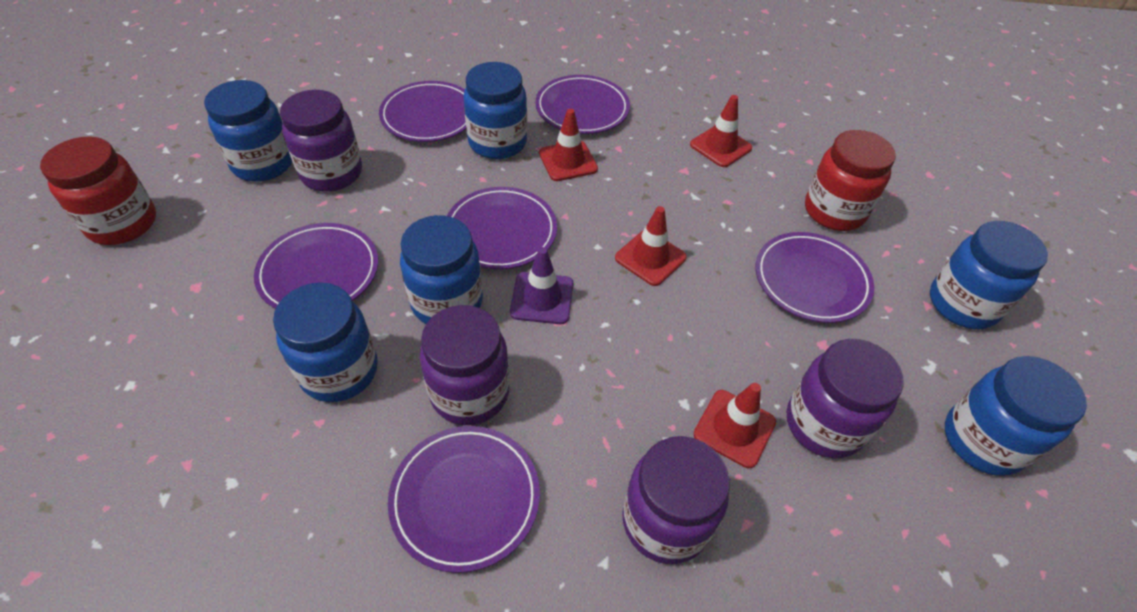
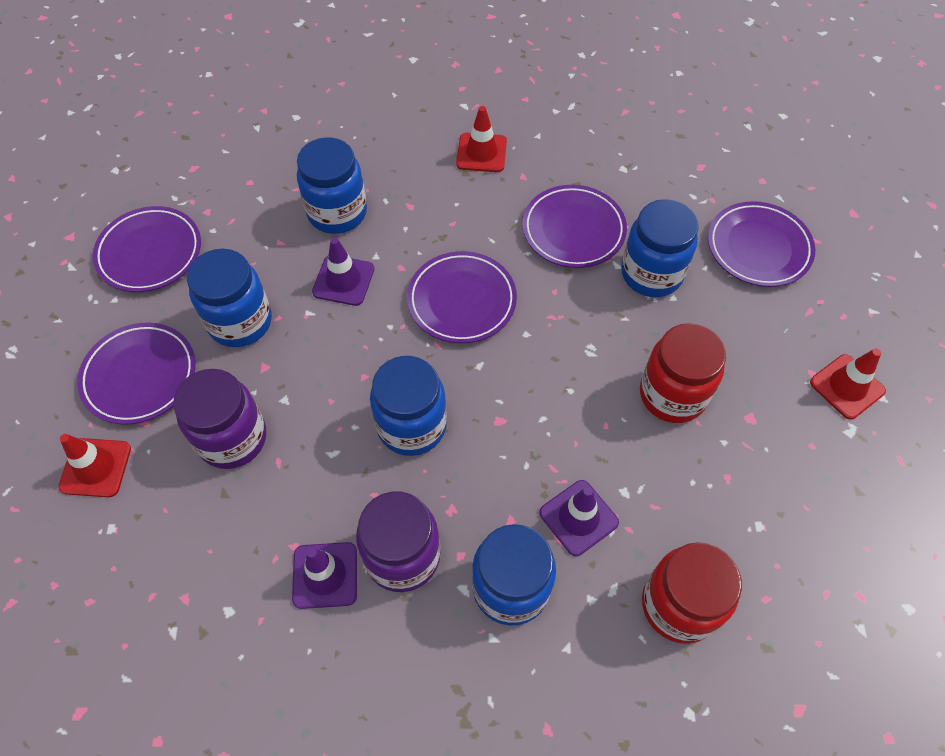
blue jar: [204,80,292,182] [273,282,378,402] [400,215,483,324] [463,62,527,159] [930,221,1048,329] [945,356,1087,476] = 6 -> [187,249,272,347] [297,137,367,234] [370,356,447,456] [472,524,556,626] [621,199,699,297] = 5
purple jar: [280,90,362,191] [420,305,509,425] [622,436,730,564] [787,339,904,458] = 4 -> [173,369,266,469] [356,491,440,592] = 2
purple plate: [254,223,378,309] [379,81,466,142] [388,426,540,573] [447,187,557,269] [535,75,630,134] [755,232,874,323] = 6 -> [77,323,196,424] [92,206,201,292] [407,251,517,343] [522,185,627,268] [708,201,815,287] = 5
purple traffic cone: [510,247,573,324] = 1 -> [292,542,357,609] [312,238,374,306] [539,480,619,556] = 3
red traffic cone: [539,109,598,181] [615,206,687,286] [690,95,752,167] [693,383,776,468] = 4 -> [58,434,131,497] [456,106,507,172] [810,349,886,420] = 3

